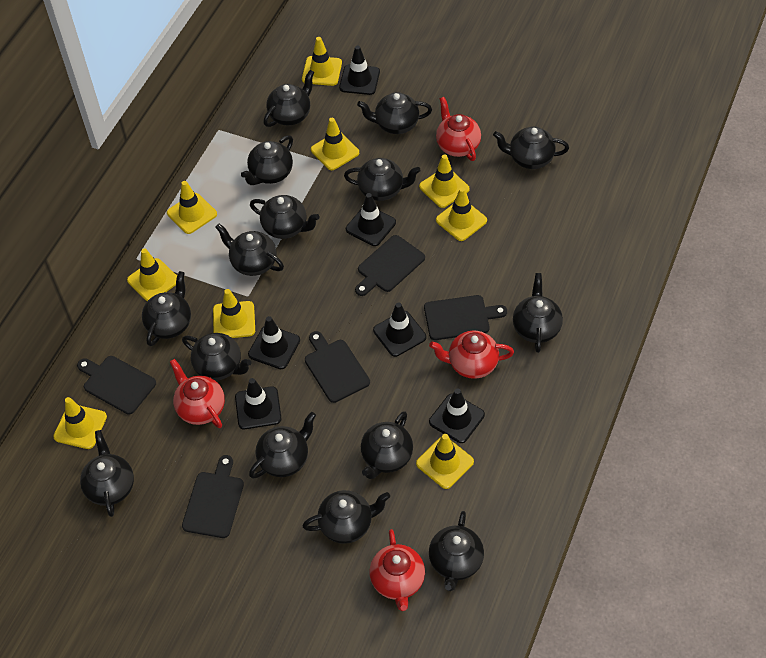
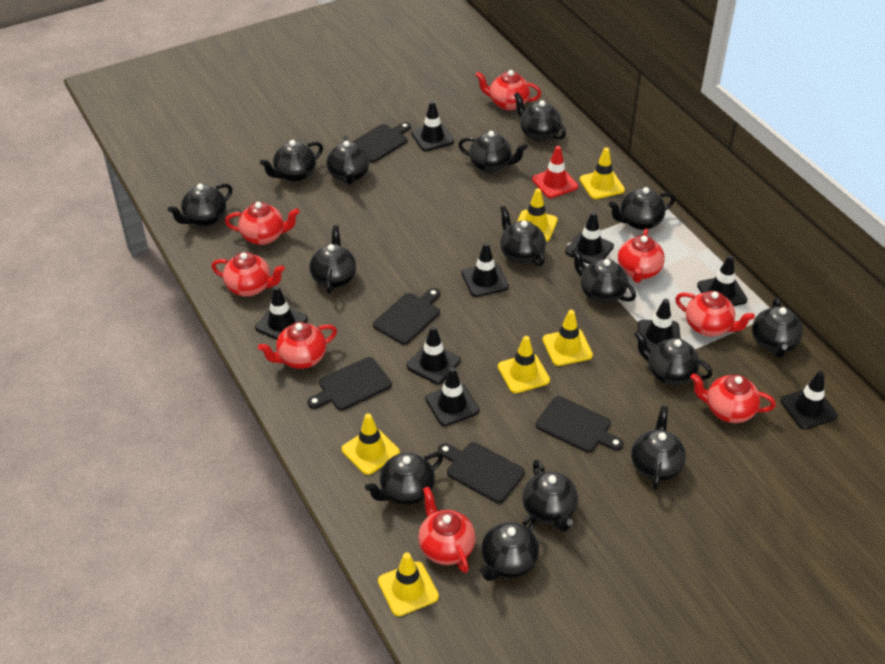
black traffic cone: [235,378,282,429] [248,316,300,369] [339,46,380,95] [346,193,396,246] [373,302,426,357] [429,388,485,443] = 6 -> [255,286,308,340] [407,326,461,384] [411,101,454,151] [425,367,479,426] [462,242,509,297] [565,211,614,265] [638,299,681,350] [697,255,747,306] [780,371,838,429] = 9
red teapot: [170,359,225,428] [370,529,425,611] [429,330,514,379] [436,97,481,161] = 4 -> [211,252,285,297] [225,202,300,245] [258,322,337,369] [418,487,476,573] [476,70,541,111] [618,229,665,283] [675,291,755,336] [690,373,776,423] = 8
red traffic cone: none = 0 -> [532,146,578,198] = 1
yellow traffic cone: [53,397,107,449] [127,248,177,301] [167,181,217,234] [213,289,255,338] [302,37,342,86] [311,118,359,170] [416,434,474,489] [419,154,470,208] [436,187,487,241] = 9 -> [342,413,400,475] [378,552,439,616] [498,336,550,393] [517,188,558,241] [543,310,593,366] [580,147,625,199] = 6

